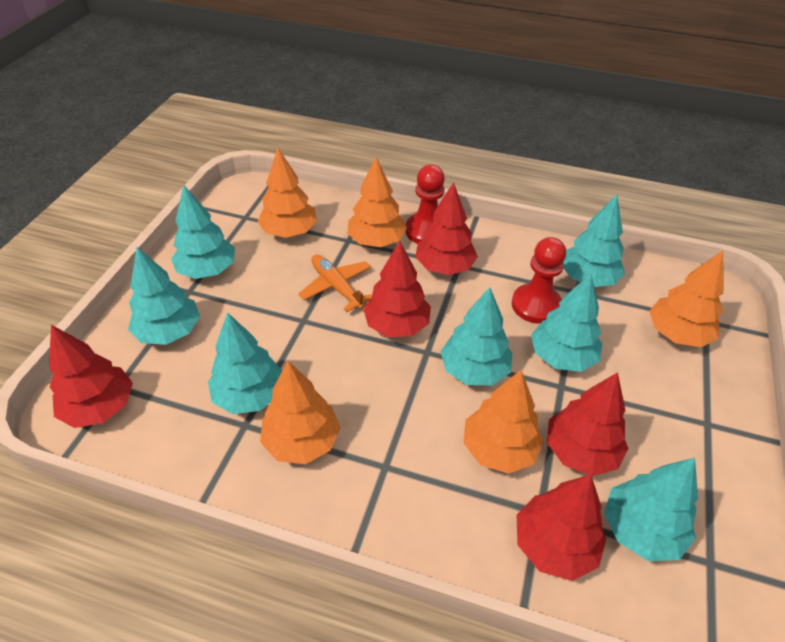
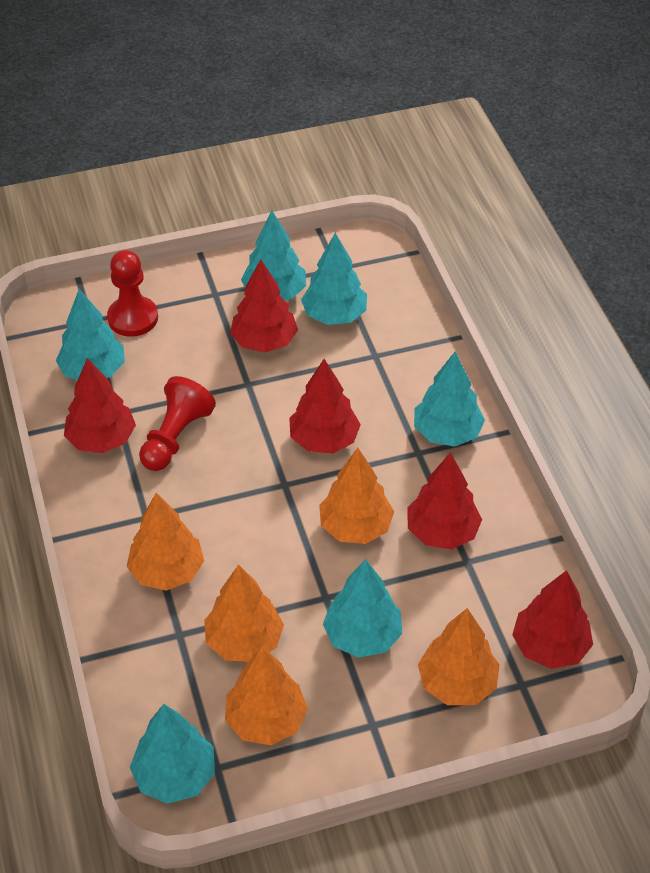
orange plane: [299,254,372,312] = 1 -> none = 0
turquoise tree: [128,247,200,345] [171,185,235,279] [208,312,282,414] [440,287,512,385] [531,274,602,372] [564,195,625,287] [604,458,698,561] = 7 -> [56,289,125,380] [130,704,215,804] [241,211,306,300] [301,233,367,325] [323,559,402,658] [414,352,485,447] = 6

